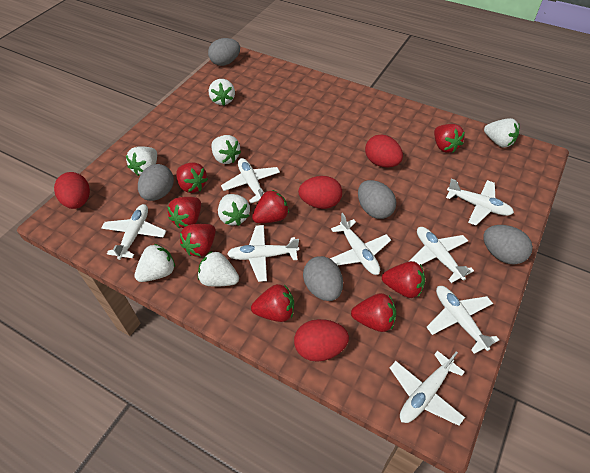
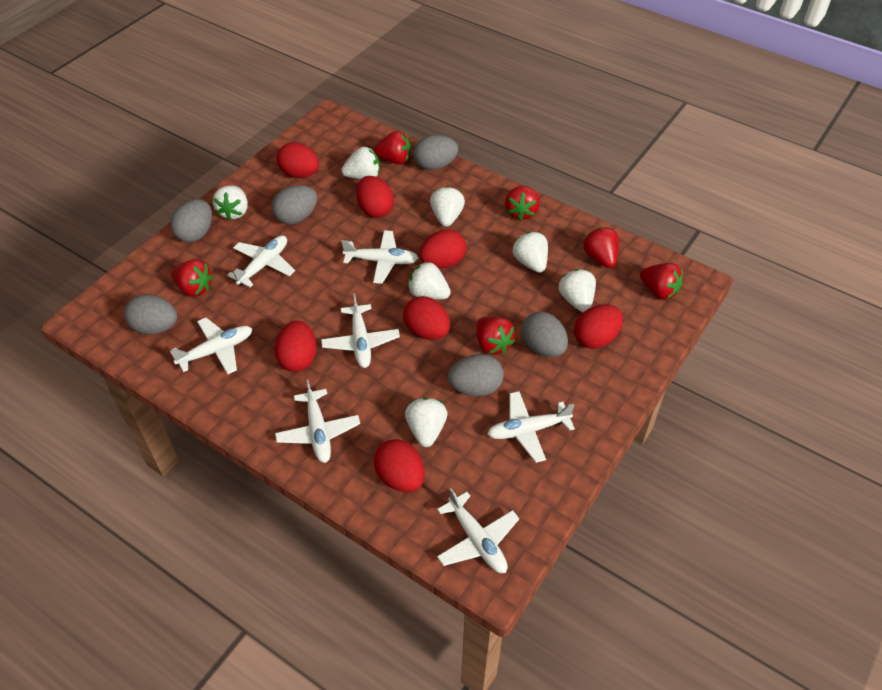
grey egg: [138,164,174,201] [208,38,240,66] [303,256,343,301] [358,180,396,219] [483,225,533,265] = 5 -> [124,294,177,335] [170,199,212,242] [272,185,317,224] [413,135,458,170] [448,354,504,396] [521,312,568,357] = 6
red egg: [54,172,90,209] [294,319,349,362] [298,176,342,209] [365,134,403,168] = 4 -> [274,321,317,372] [277,142,319,178] [356,176,394,218] [374,439,425,492] [403,296,450,340] [419,229,466,268] [574,305,623,349] = 7
red strawberry: [167,197,201,228] [176,163,208,193] [180,224,216,257] [251,284,294,322] [252,190,289,223] [351,293,396,332] [382,261,425,298] [434,124,465,153] = 8 -> [171,259,213,297] [373,131,411,164] [476,317,515,355] [505,186,540,221] [583,227,619,268] [640,263,683,300] = 6
white plane: [101,204,166,260] [221,158,280,203] [227,225,299,282] [330,213,391,275] [390,351,465,426] [409,227,474,283] [426,286,499,354] [446,178,514,225] = 8 -> [170,318,252,374] [227,235,295,287] [275,379,360,463] [321,293,400,368] [341,230,418,284] [437,488,519,573] [487,391,575,463] = 7

